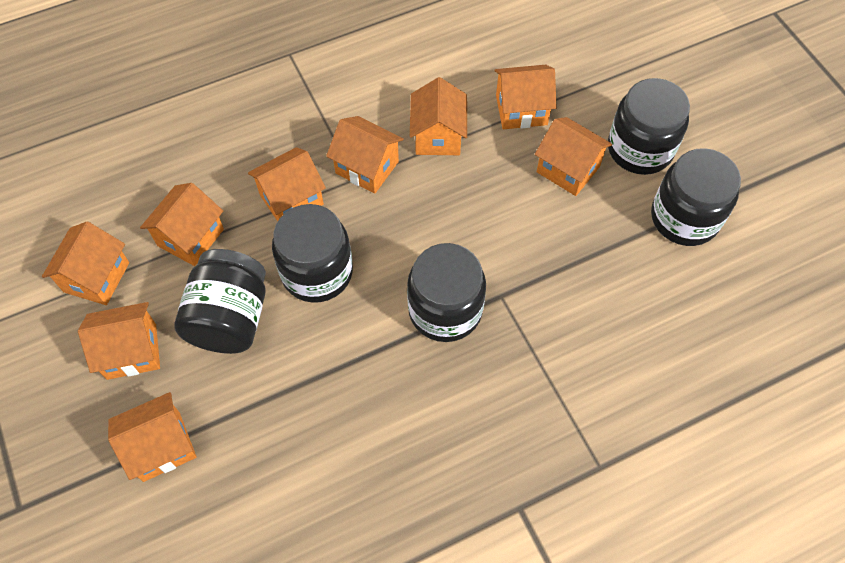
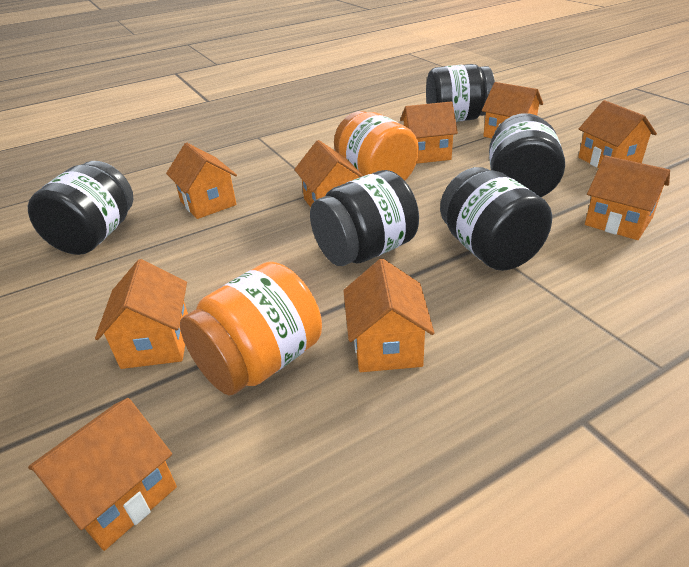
orange jar: none = 0 -> [180,262,322,396] [334,111,419,180] = 2

